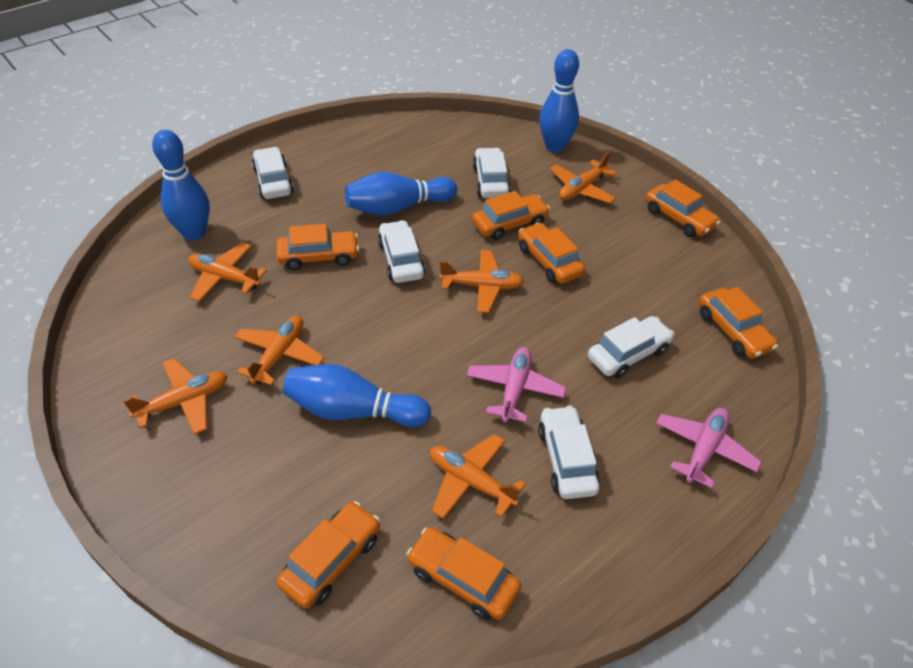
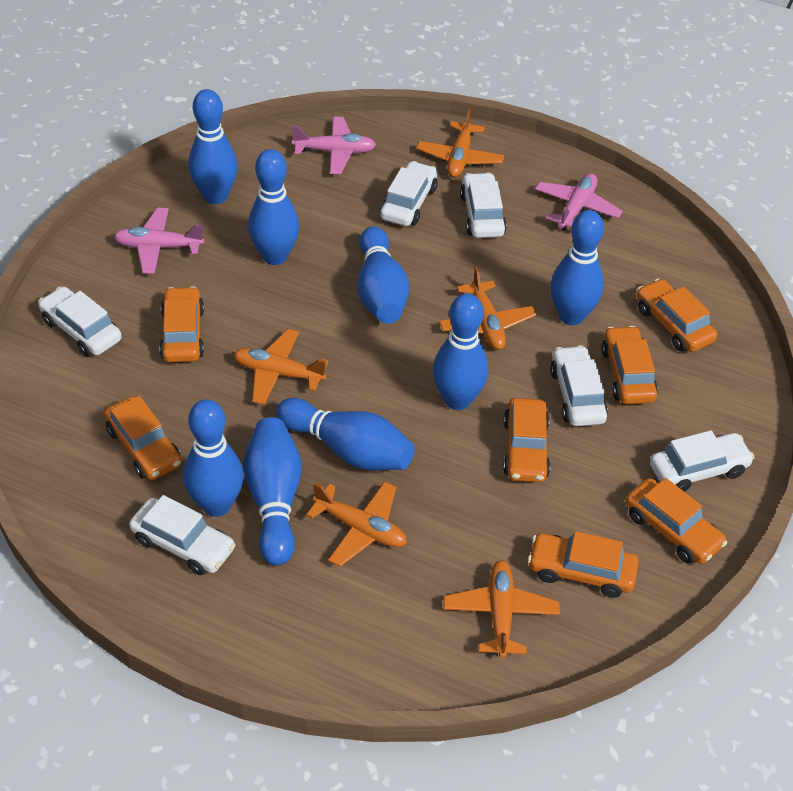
blue bowling pin: [152,130,210,240] [283,364,431,427] [345,172,457,216] [539,49,579,153] = 4 -> [183,399,244,517] [188,89,238,204] [243,417,302,566] [248,149,299,265] [276,398,415,470] [358,226,409,324] [433,294,488,410] [551,210,604,325] = 8
orange plane: [123,358,228,434] [188,242,267,302] [234,316,325,385] [430,434,526,519] [439,250,524,313] [550,152,617,203] = 6 -> [234,329,328,405] [306,481,407,567] [416,108,504,178] [439,267,536,350] [443,560,560,659] = 5
pink plane: [467,347,566,422] [656,408,762,488] = 2 -> [113,208,204,274] [291,117,376,174] [535,173,623,230] = 3
white car: [252,147,293,199] [378,220,425,283] [473,148,511,198] [538,406,600,499] [588,316,674,379] = 5 -> [38,286,122,357] [129,495,236,575] [380,161,438,226] [460,172,507,238] [550,345,608,426] [650,430,754,492] = 6

